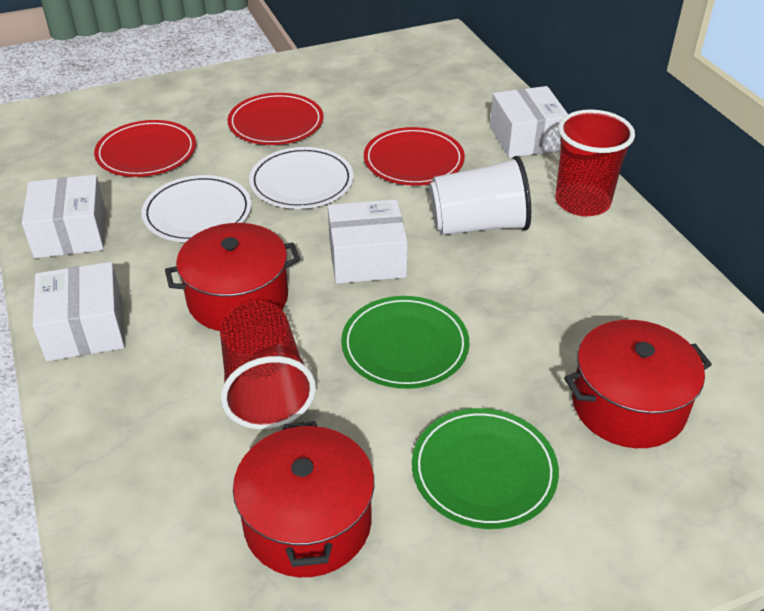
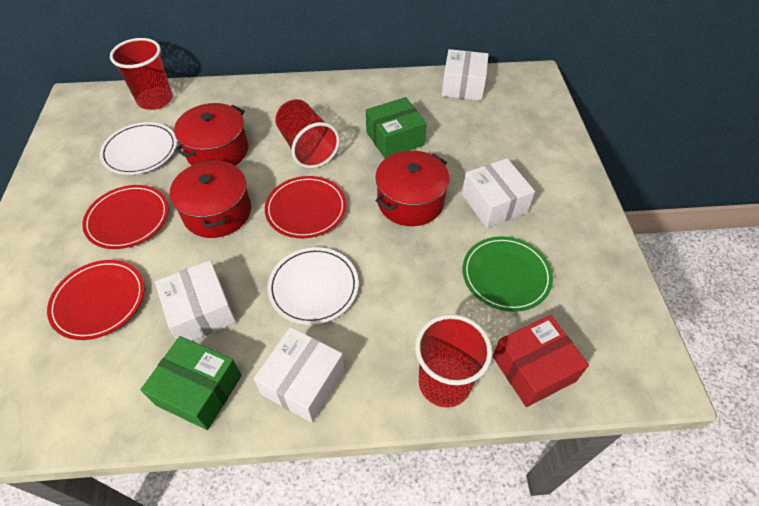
green box: none = 0 -> [140,336,242,430] [366,97,427,158] = 2
green plate: [341,296,470,389] [412,408,559,529] = 2 -> [462,236,553,312] = 1
red box: none = 0 -> [493,315,589,407] = 1
red cup: [220,301,316,429] [555,109,635,216] = 2 -> [110,38,173,110] [275,99,340,168] [415,314,492,408] = 3
white cup: [429,156,531,235] = 1 -> none = 0

